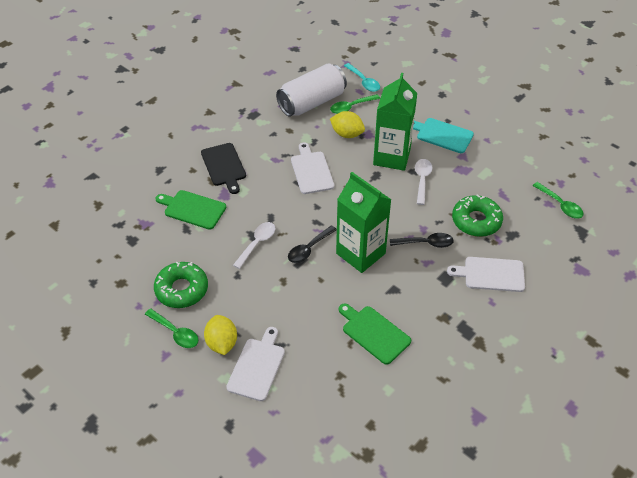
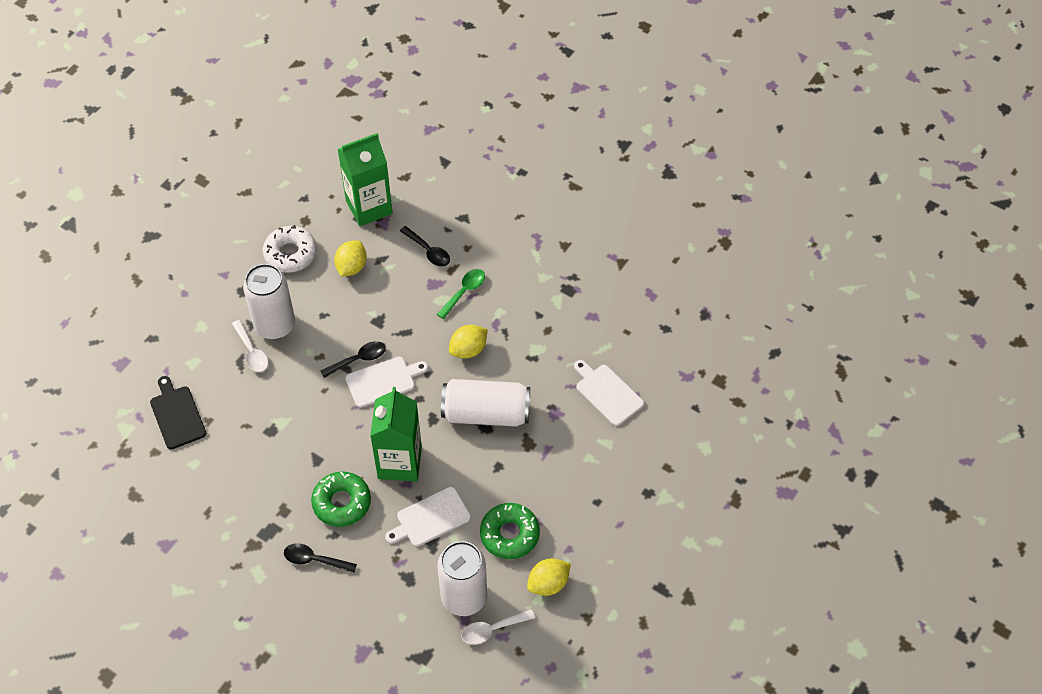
black spoon: [288,225,337,263] [390,233,454,248] = 2 -> [284,543,357,573] [320,341,385,378] [400,226,450,267] = 3
green cutting board: [156,190,226,230] [339,303,411,365] = 2 -> none = 0
green spoon: [145,308,198,348] [330,94,380,114] [533,182,584,218] = 3 -> [437,269,485,319] = 1
turquoise cutting board: [413,118,474,153] = 1 -> none = 0
turquoise spoon: [344,63,380,92] = 1 -> none = 0
white can: [276,63,347,117] = 1 -> [243,264,295,339] [437,541,487,616] [441,379,530,427] = 3
white donut: none = 0 -> [263,225,317,273] = 1
yellow lemon: [204,315,237,355] [330,111,365,138] = 2 -> [334,240,367,277] [449,325,488,359] [527,558,571,596] = 3

